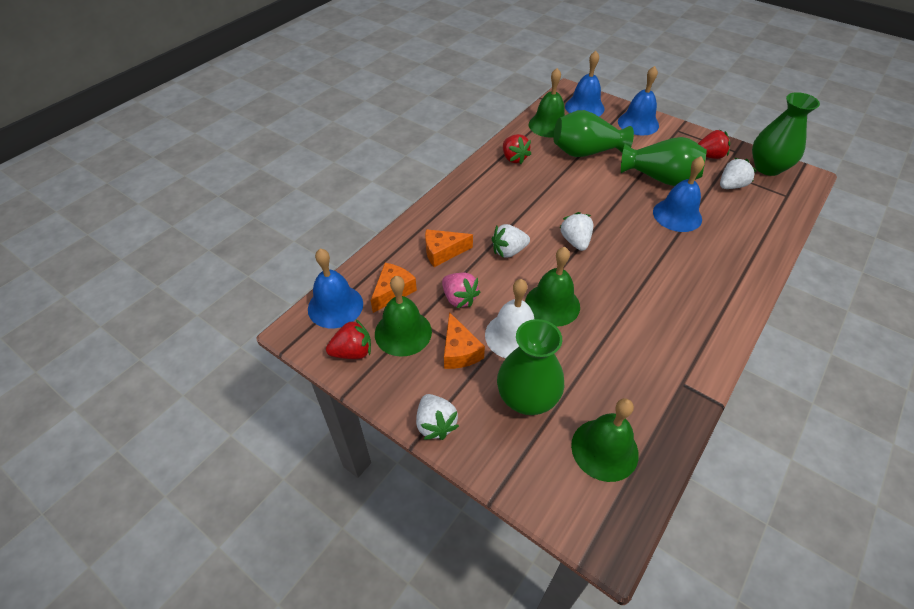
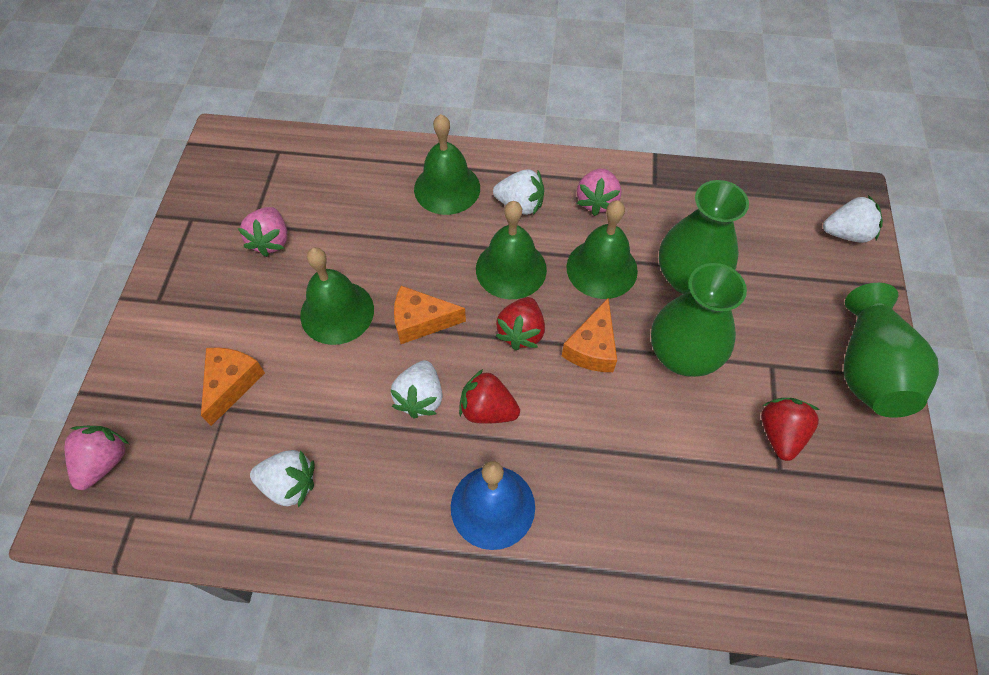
blue bell: [308,248,363,328] [565,51,605,116] [618,66,659,136] [653,156,704,232] = 4 -> [451,461,535,550] = 1
green vase: [497,319,564,415] [553,110,634,157] [621,137,707,186] [752,92,820,176] = 4 -> [651,263,747,377] [659,180,749,294] [844,283,939,418] = 3
pink strawberry: [442,273,480,308] = 1 -> [64,426,129,490] [238,207,287,257] [577,168,621,216] = 3
white bell: [485,279,534,358] = 1 -> none = 0

